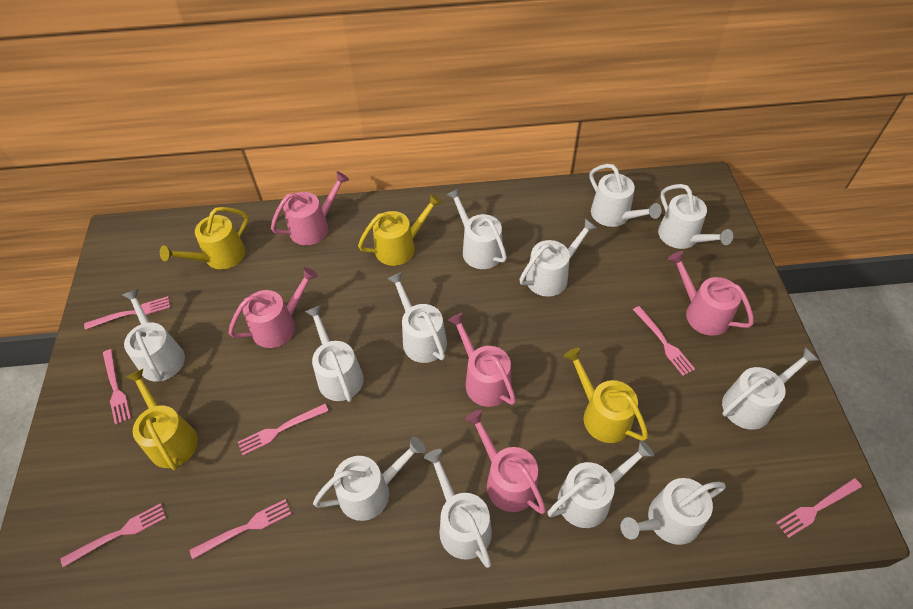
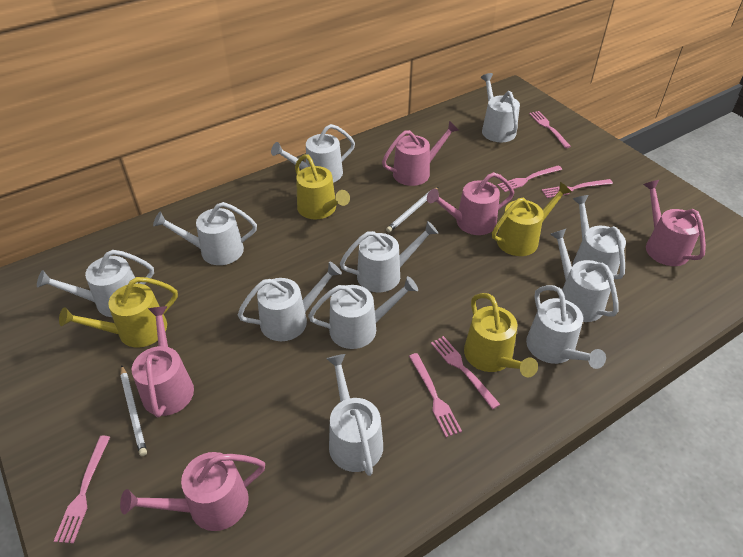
pink fork: [61,503,166,567] [84,296,170,330] [103,349,131,425] [190,499,291,559] [238,404,328,455] [633,306,695,376] [776,478,862,538] = 7 -> [54,436,110,544] [409,353,462,437] [431,336,501,409] [498,165,562,192] [529,111,571,148] [541,179,613,198] = 6
white pencil: none = 0 -> [120,365,147,456] [386,187,438,232] = 2
white watering can: [122,289,185,382] [305,305,364,402] [313,437,425,521] [387,272,447,363] [424,449,492,568] [446,188,507,269] [519,219,597,297] [548,440,654,528] [590,164,661,227] [621,478,726,545] [658,184,733,249] [722,347,819,430] = 12 -> [37,250,154,317] [153,202,257,265] [238,262,342,341] [271,124,355,183] [308,276,418,349] [326,354,383,476] [340,221,438,292] [481,73,520,142] [526,285,606,369] [550,229,619,322] [572,195,626,279] = 11

